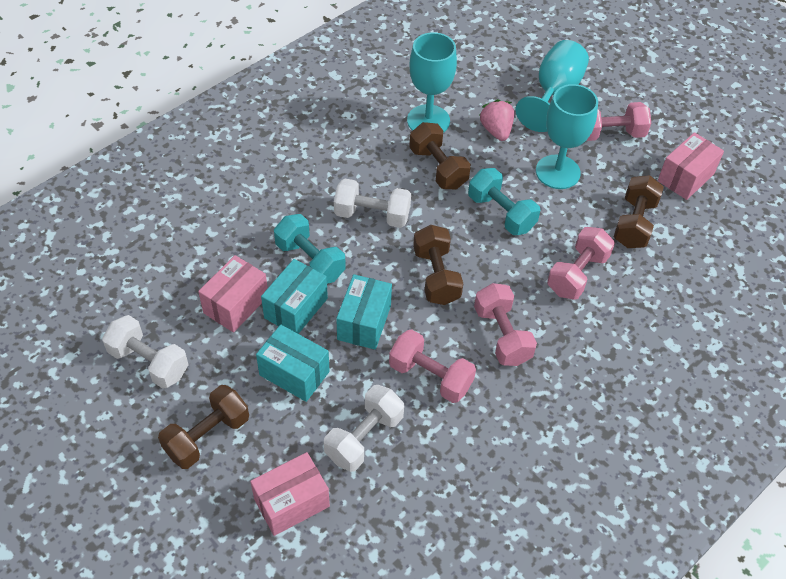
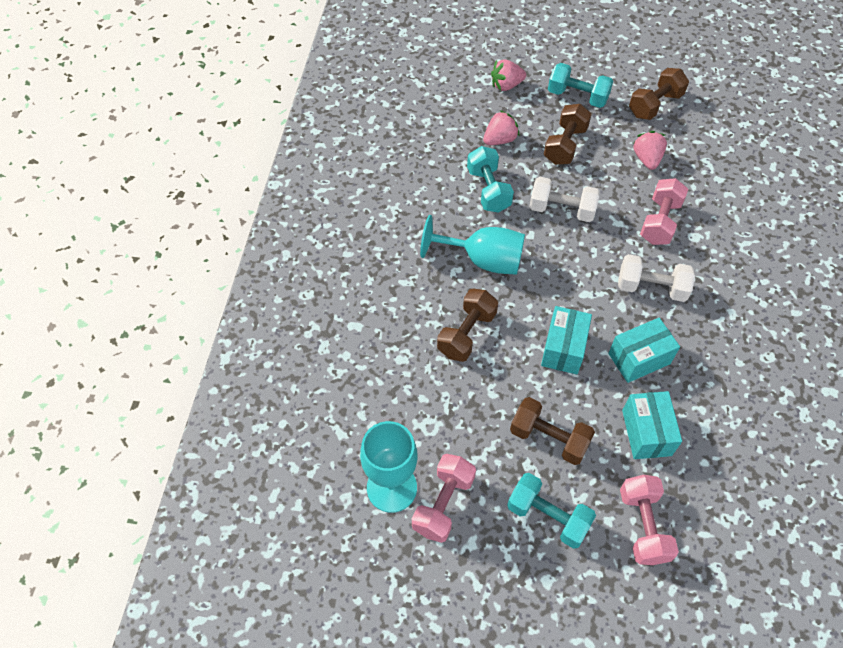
pink box: [198,255,268,333] [250,452,330,536] [658,132,724,200] = 3 -> none = 0
pink dumbbell: [389,329,476,403] [474,283,537,366] [547,227,615,299] [586,102,651,141] = 4 -> [412,454,476,543] [620,475,679,565] [640,178,688,245] = 3
pink strawberry: [479,99,514,141] = 1 -> [483,110,519,145] [491,59,526,91] [633,131,667,170] = 3
turquoise dumbbell: [274,214,346,284] [468,168,540,235] = 2 -> [467,146,514,213] [507,473,596,549] [548,63,613,108] = 3
turquoise goblet: [407,32,457,133] [515,40,589,132] [536,84,598,189] = 3 -> [360,421,417,513] [420,215,525,275] = 2
white dumbbell: [102,315,189,389] [324,385,404,472] [334,179,411,228] = 3 -> [529,177,600,222] [618,254,695,302] = 2

